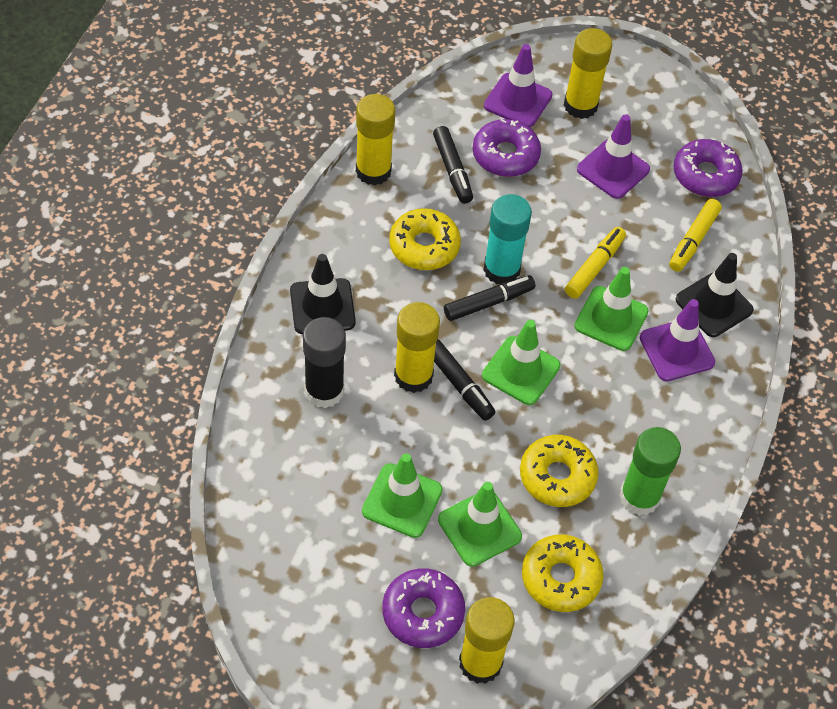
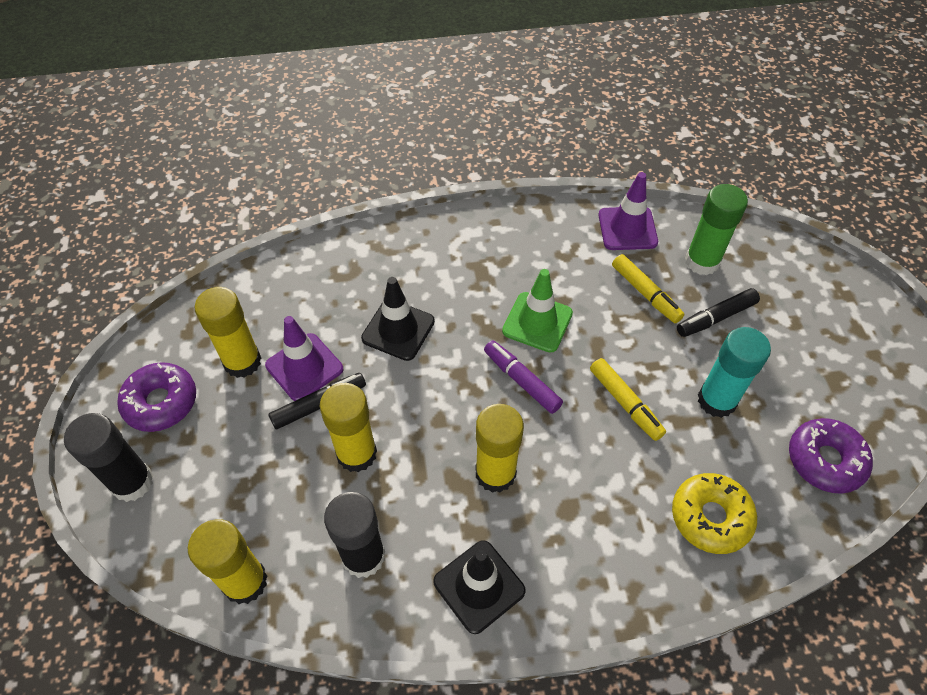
black glue stick: [303,317,346,408] = 1 -> [64,413,153,502] [324,492,385,578] = 2
black marker: [433,126,473,204] [434,339,495,421] [444,275,535,321] = 3 -> [268,373,366,429] [677,288,760,337] = 2
green traffic cone: [362,453,443,538] [438,482,522,567] [482,320,561,405] [574,267,649,351] = 4 -> [502,269,573,353] = 1
purple donut: [382,568,465,648] [473,119,541,177] [673,139,743,197] = 3 -> [117,362,196,432] [789,418,873,494] = 2
purple marker: none = 0 -> [484,340,563,414] = 1
purple traffic cone: [484,44,552,127] [577,114,650,199] [640,299,715,381] = 3 -> [265,316,343,401] [598,172,658,250] = 2
yellow donut: [389,208,461,270] [520,435,599,507] [522,534,604,612] = 3 -> [672,473,757,554] = 1

